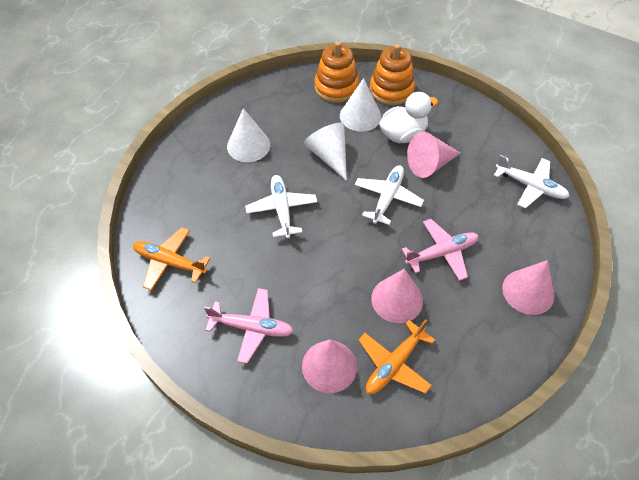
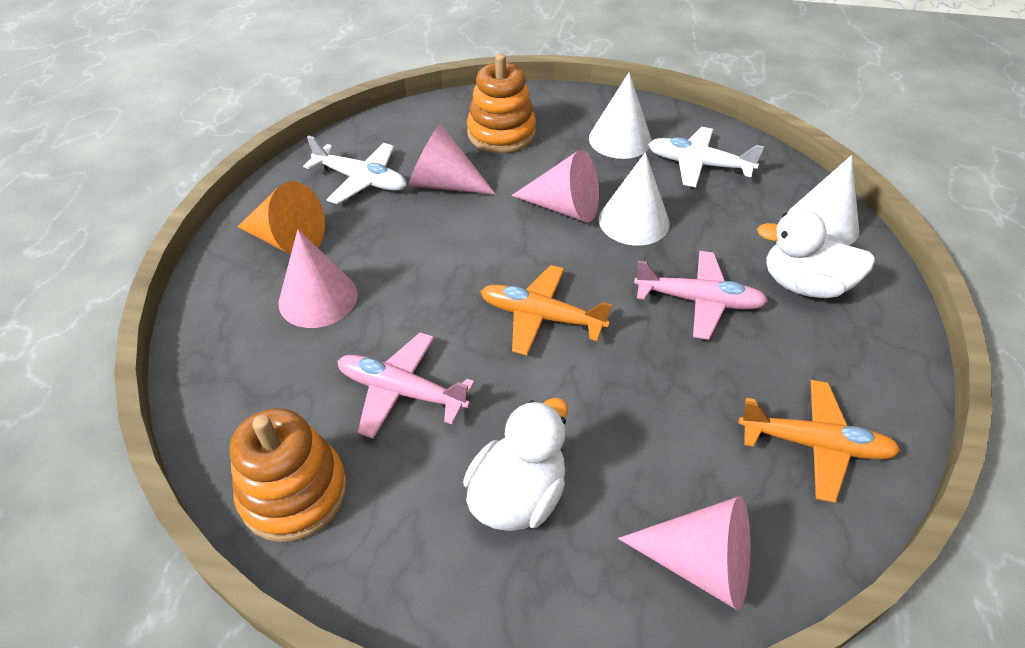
orange cone: none = 0 -> [237,181,325,255] = 1
white duck: [379,92,438,143] = 1 -> [463,398,568,531] [757,210,875,298] = 2
white plane: [245,175,317,238] [354,165,424,225] [494,155,570,209] = 3 -> [303,135,407,204] [648,127,764,187] = 2

